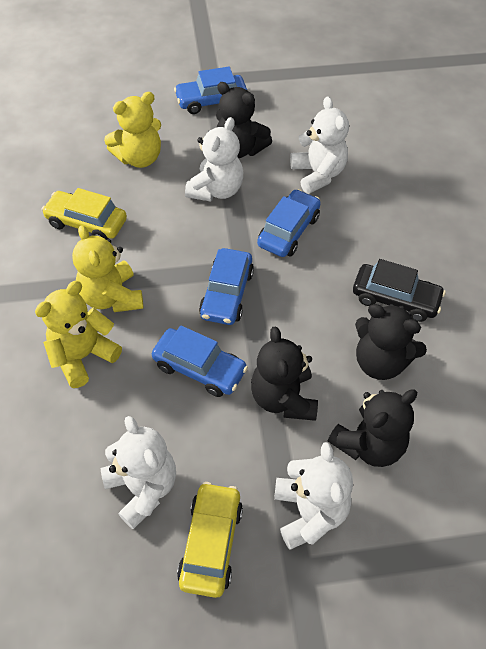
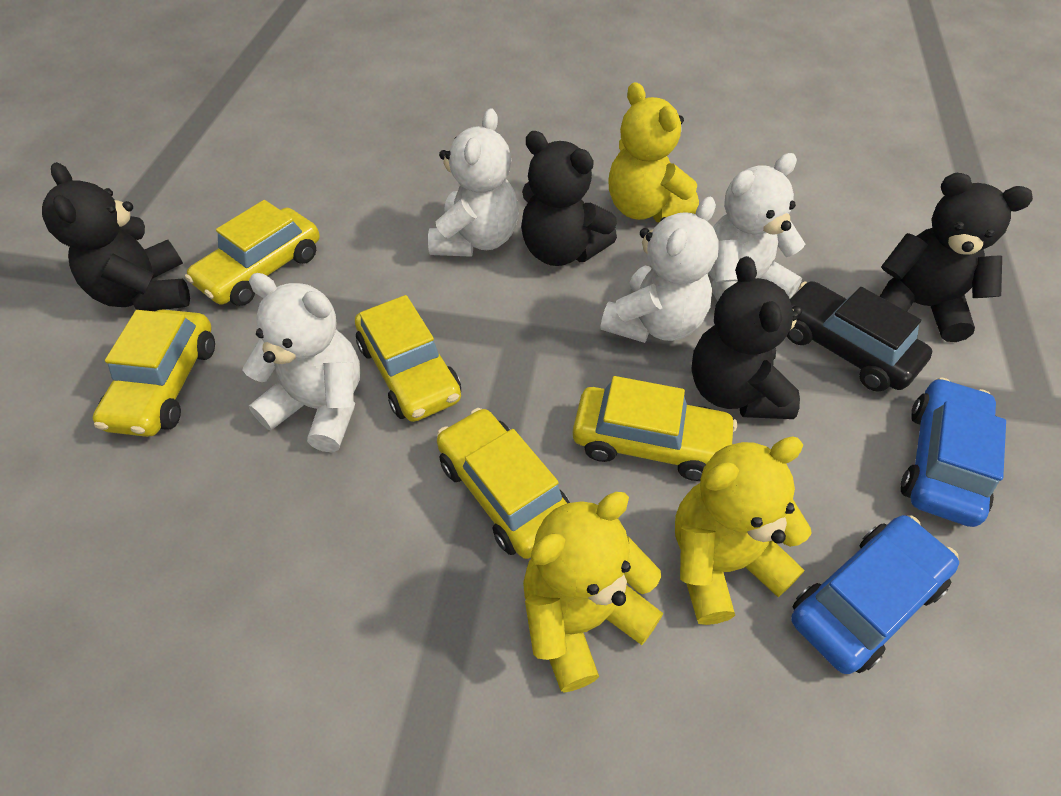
blue car: [152,326,248,397] [174,67,247,114] [199,248,254,325] [257,189,321,257] = 4 -> [791,515,959,674] [901,377,1006,527] = 2
yellow car: [41,188,127,240] [177,482,243,598] = 2 -> [93,309,215,437] [185,200,320,306] [355,295,461,422] [437,408,570,559] [573,376,737,481] = 5

